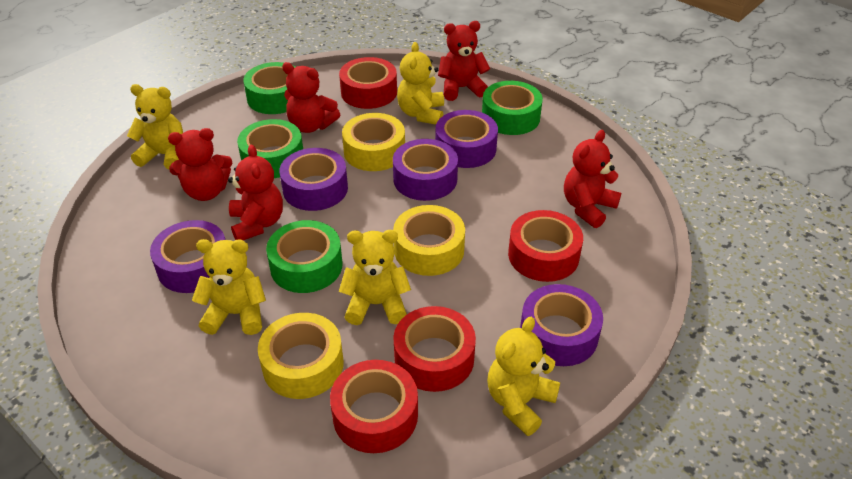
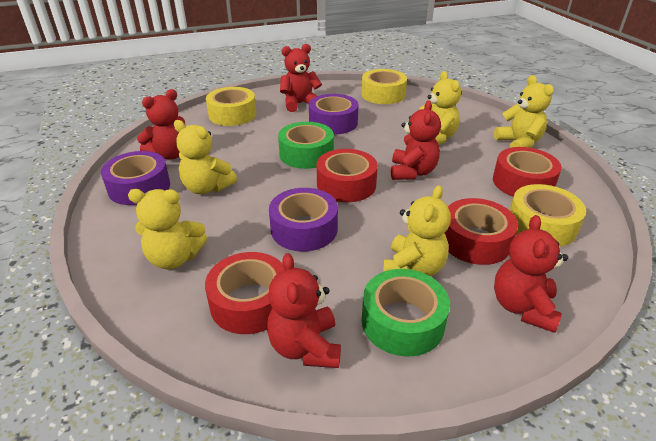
green tape: [237,119,303,178] [243,62,295,114] [266,220,343,293] [482,81,543,135] = 4 -> [278,122,334,169] [362,269,450,357] = 2
purple tape: [150,220,225,293] [279,148,348,211] [393,139,458,201] [435,110,498,168] [520,284,603,366] = 5 -> [101,151,170,205] [269,188,338,251] [309,94,359,135] = 3

